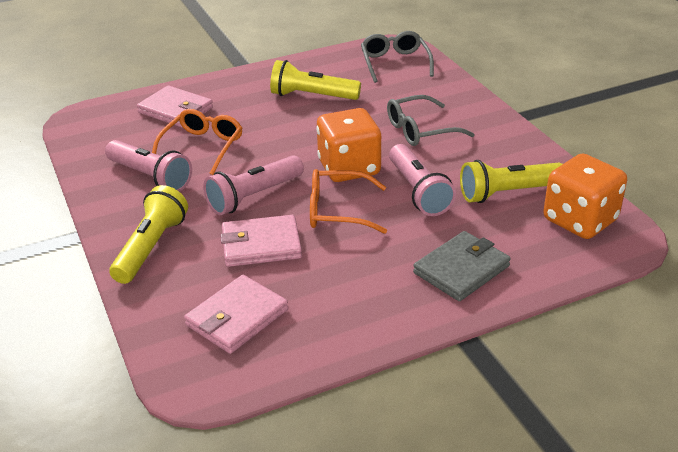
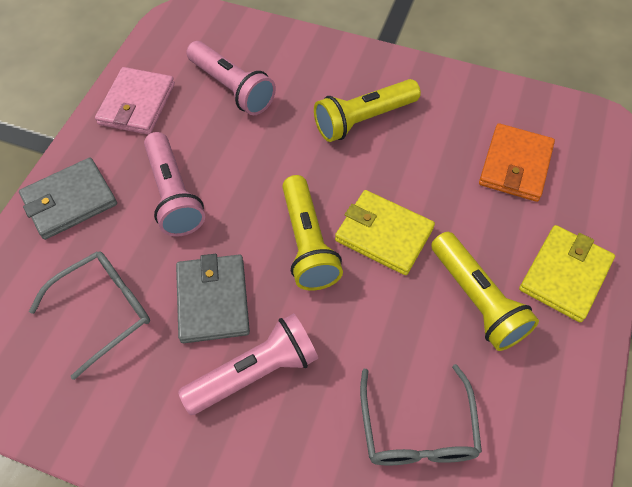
grey wallet: [413,231,511,301] = 1 -> [19,157,117,240] [176,254,250,343] = 2
orange dice: [316,108,381,182] [543,153,627,239] = 2 -> none = 0
orange glasses: [152,109,242,175] [310,169,387,234] = 2 -> none = 0
orange wallet: none = 0 -> [479,123,555,202] = 1
pink wallet: [137,85,213,128] [184,275,288,354] [220,215,302,267] = 3 -> [95,67,175,135] = 1
yellow wallet: none = 0 -> [335,190,435,275] [519,225,615,322] = 2

